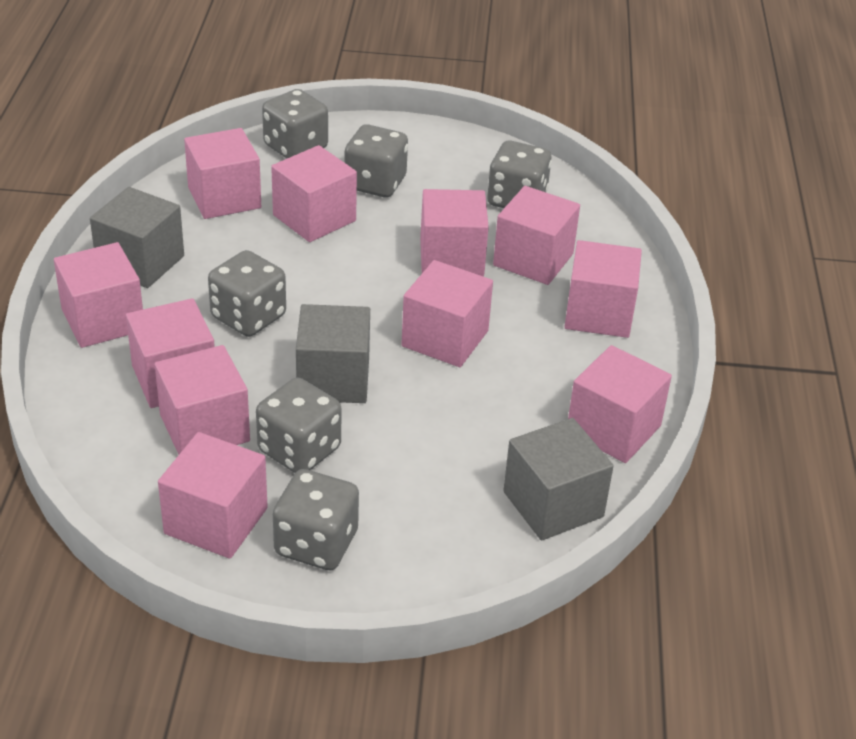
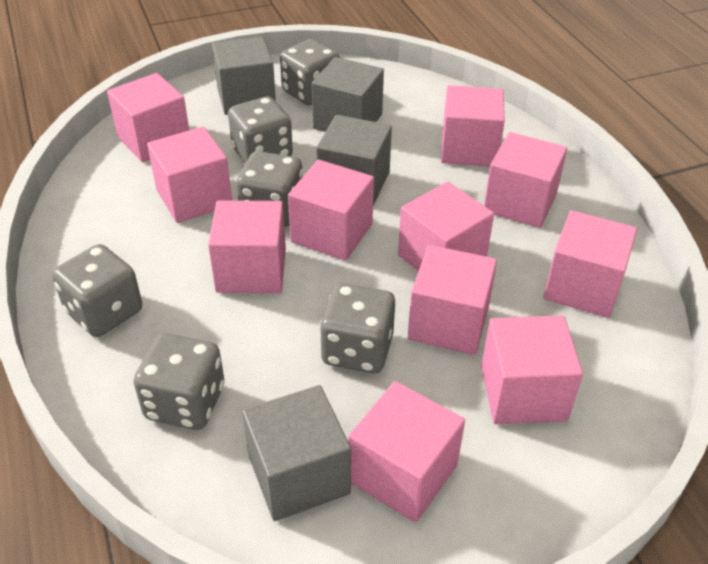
grey cube: [90,187,184,288] [296,304,370,403] [503,418,614,540] = 3 -> [212,37,276,115] [242,385,351,521] [312,57,384,132] [316,115,392,205] = 4

